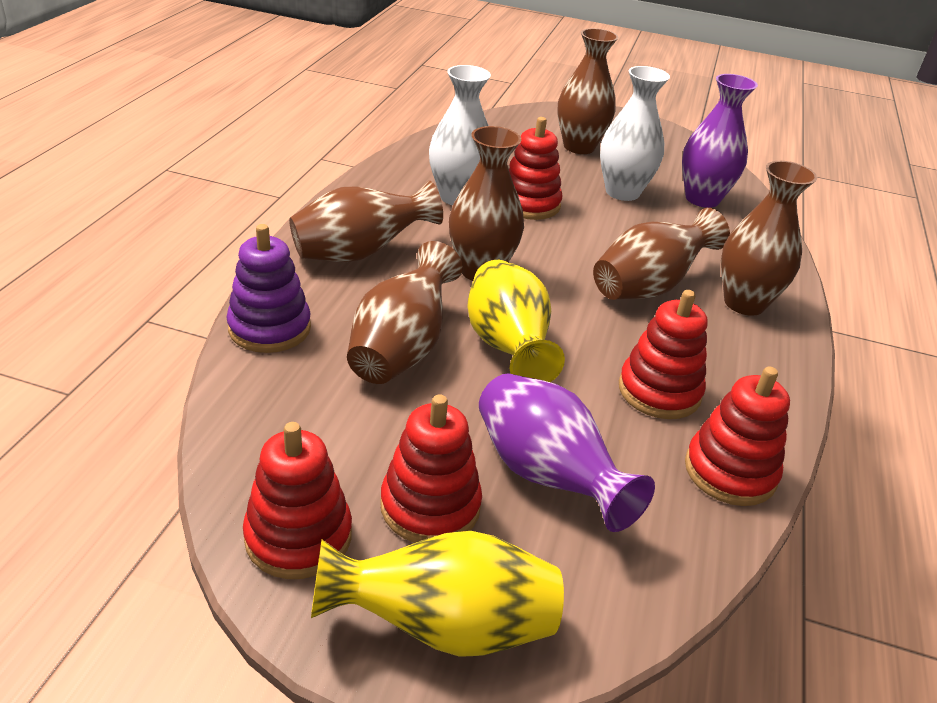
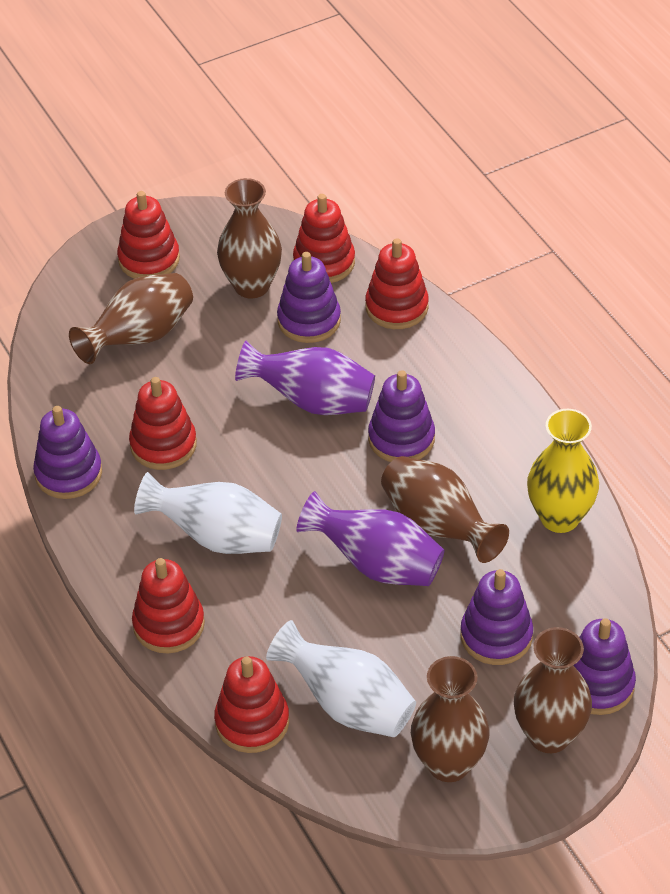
brown vase: [289,181,443,262] [347,241,463,384] [449,126,524,281] [557,28,618,154] [593,208,730,300] [721,161,817,316] = 6 -> [69,273,193,364] [217,178,282,298] [381,456,509,563] [411,656,490,782] [514,627,592,753] = 5
purple stacking toy: [227,224,311,353] = 1 -> [33,406,102,499] [277,252,341,343] [368,370,435,462] [460,569,533,665] [573,618,636,715] = 5
red stacking toy: [243,422,352,579] [380,394,482,543] [509,117,562,220] [619,290,708,419] [685,366,790,506] = 5 -> [117,191,180,279] [129,377,197,470] [132,558,205,653] [214,656,289,753] [293,194,355,283] [365,238,429,329] = 6
yellow vase: [311,531,564,657] [467,260,565,382] = 2 -> [527,409,599,533] = 1

